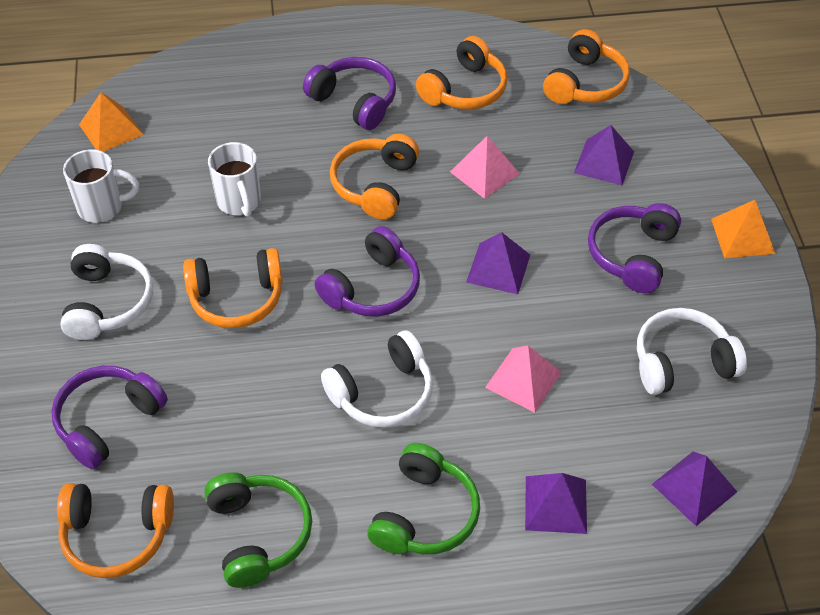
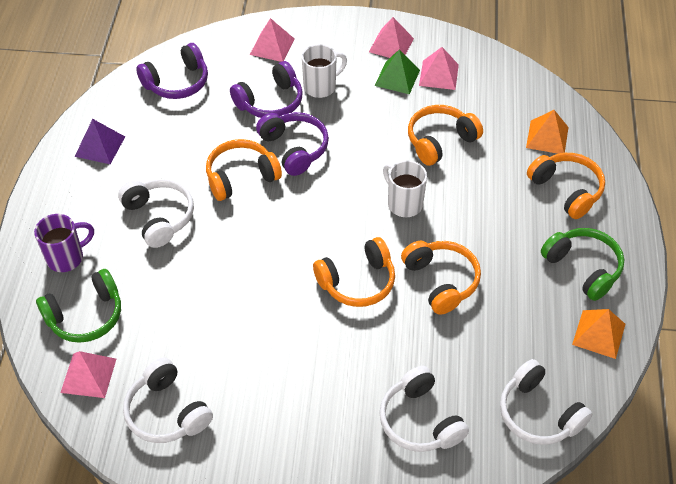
green pyramid: none = 0 -> [375,50,420,95] = 1
pink pyramid: [450,136,520,199] [485,346,562,413] = 2 -> [60,351,116,398] [250,18,294,62] [369,17,414,58] [419,47,459,90] = 4
purple headphones: [51,366,168,469] [303,57,396,130] [315,226,420,317] [588,203,681,293] = 4 -> [136,43,208,99] [230,61,303,118] [256,112,329,176] = 3
purple mug: none = 0 -> [34,214,94,272] = 1
purple pyramid: [466,232,530,294] [525,473,587,534] [574,125,634,185] [652,452,737,526] = 4 -> [75,119,125,164] = 1
white headphones: [60,244,153,340] [321,330,433,428] [637,308,747,395] = 3 -> [118,179,194,248] [123,357,213,443] [379,366,469,452] [500,359,593,445] = 4

